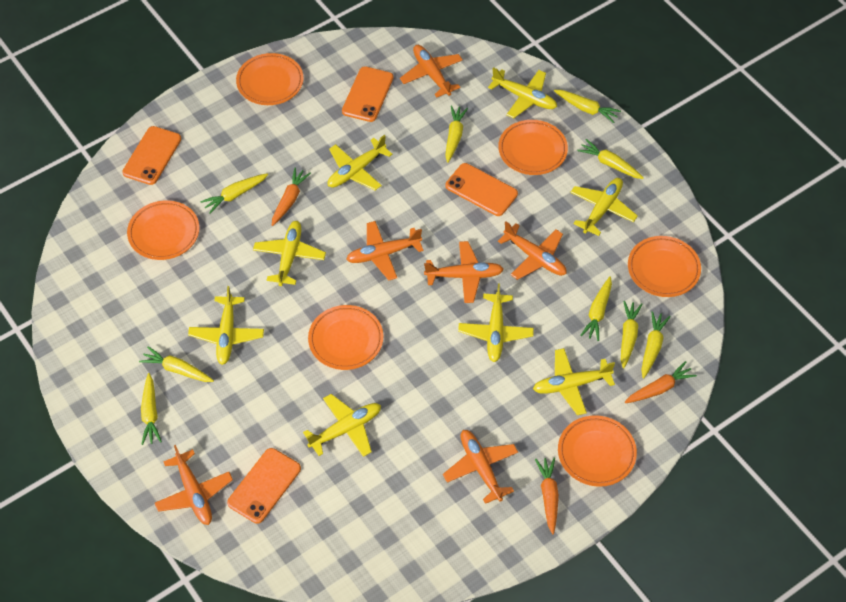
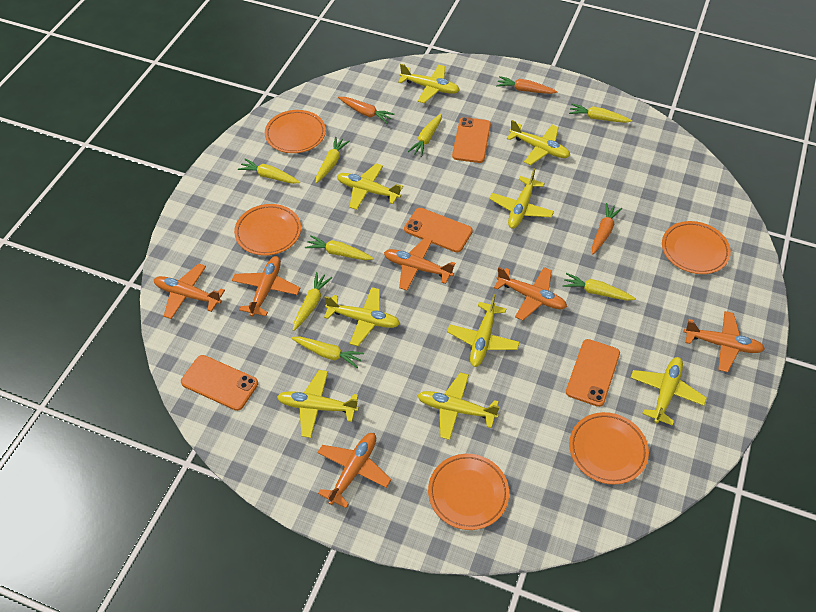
orange plate: [127,200,199,260] [236,53,304,105] [308,305,383,370] [498,120,568,175] [558,415,637,487] [628,236,701,297] = 6 -> [234,204,301,256] [265,110,326,153] [428,454,509,530] [569,412,649,484] [662,221,731,274] = 5
yellow carrot: [139,347,214,382] [141,373,162,445] [200,173,268,214] [445,106,468,163] [554,90,621,123] [577,139,644,179] [580,276,612,341] [621,301,643,368] [641,311,671,379] = 9 -> [238,159,300,184] [291,337,364,368] [293,272,332,331] [305,235,374,260] [316,137,350,183] [407,113,442,157] [563,273,636,301] [569,104,632,123] = 8
yellow plane: [188,286,264,365] [253,221,326,286] [303,394,381,457] [328,135,393,190] [458,284,534,362] [488,67,557,118] [533,348,615,415] [570,178,638,236] = 8 -> [277,370,359,438] [324,287,400,346] [337,163,403,210] [398,64,460,103] [417,373,500,440] [447,294,520,367] [489,168,554,229] [507,120,570,165] [630,357,707,425] = 9

